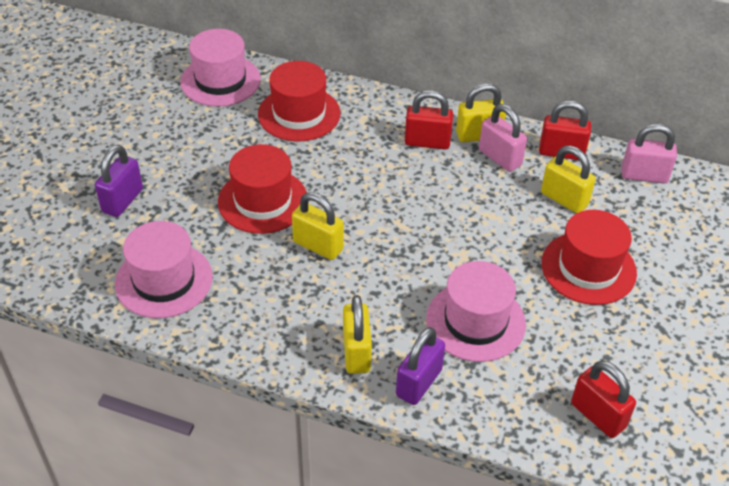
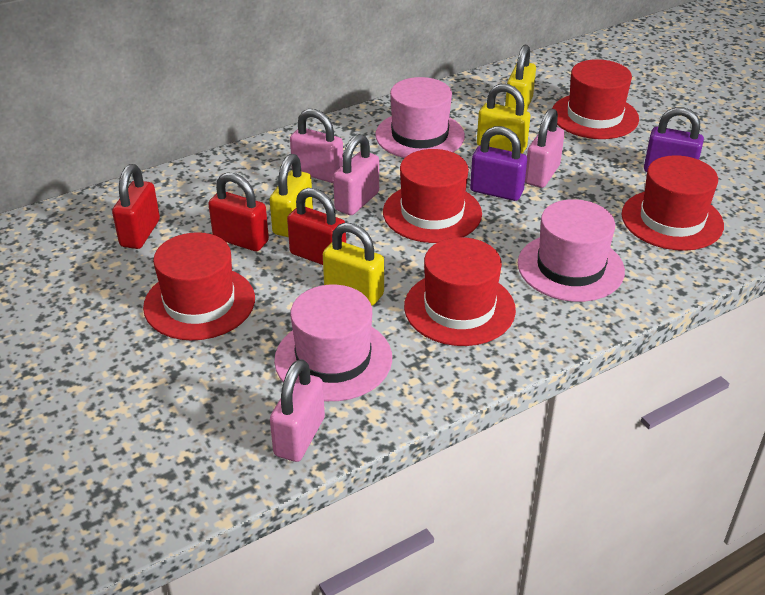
pink padlock: [479,104,527,172] [621,124,677,184] = 2 -> [270,359,325,462] [290,109,343,183] [333,134,379,215] [525,108,565,188] = 4
red hat: [218,144,307,234] [258,61,340,141] [541,210,637,305] = 3 -> [143,232,255,341] [383,149,482,243] [404,237,516,346] [552,59,639,139] [621,155,724,251] = 5

